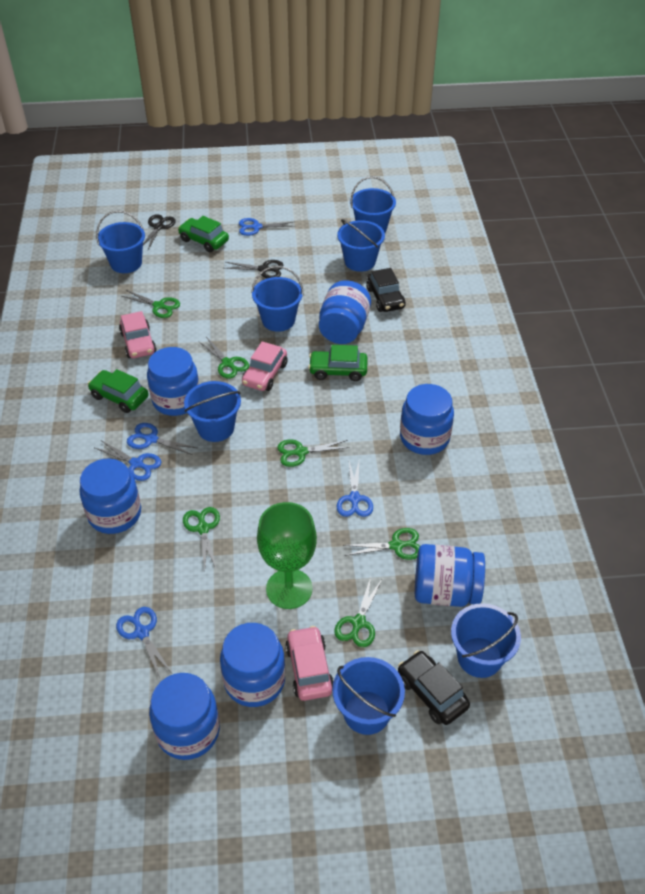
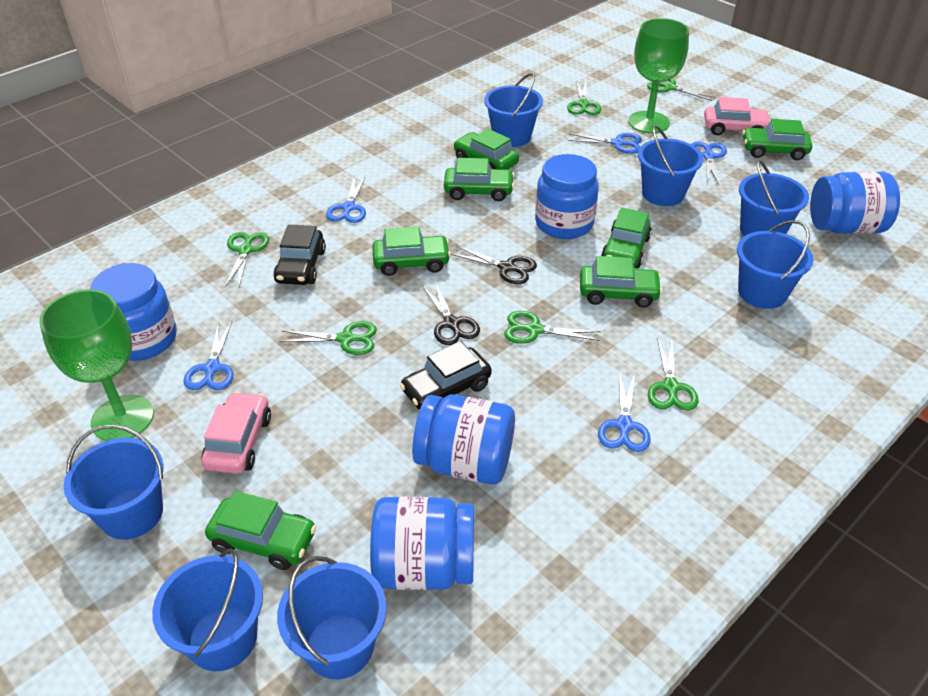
blue jar: [79,458,141,534] [147,347,199,416] [149,673,220,760] [220,623,285,707] [319,280,371,344] [400,384,454,455] [415,544,485,607] = 7 -> [90,263,177,361] [370,497,474,590] [412,394,515,484] [535,154,599,239] [810,171,900,234] = 5
green car: [88,369,149,413] [178,216,229,252] [308,345,368,381] = 3 -> [205,491,316,570] [372,227,451,276] [444,158,514,201] [453,129,519,169] [580,256,662,308] [601,207,652,268] [742,119,812,161] = 7
green goblet: [257,502,317,609] = 1 -> [39,289,154,441] [628,18,689,133] = 2
pink car: [119,311,156,358] [242,342,288,391] [285,626,334,701] = 3 -> [201,392,271,474] [704,97,770,135] = 2

